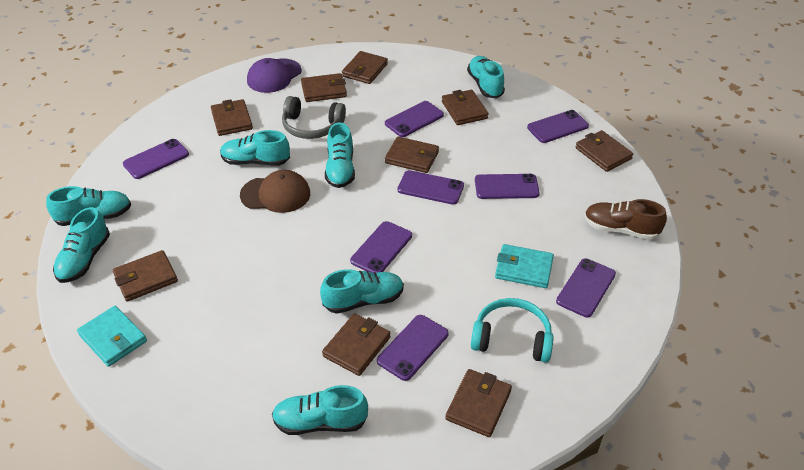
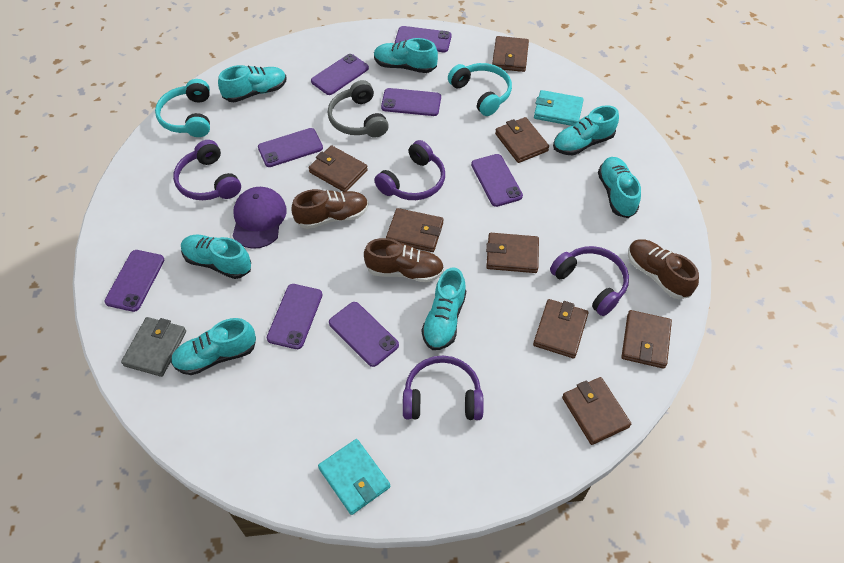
brown cap: [240,170,310,213] = 1 -> none = 0
brown shoe: [584,199,667,240] = 1 -> [292,189,368,229] [364,238,444,283] [628,239,699,299] = 3
brown wallet: [113,250,178,302] [211,99,253,136] [301,73,347,102] [322,314,391,376] [342,51,388,84] [385,137,439,173] [442,90,489,125] [445,369,512,437] [576,130,633,172] = 9 -> [309,145,368,192] [386,208,443,252] [486,233,539,273] [492,36,529,72] [495,117,549,163] [533,299,588,358] [562,377,631,445] [621,310,672,369] = 8
grey wallet: none = 0 -> [121,317,186,377] = 1
purple headphones: none = 0 -> [173,140,241,200] [374,140,445,200] [403,356,484,420] [550,246,629,316] = 4
turquoise headphones: [471,298,554,362] = 1 -> [155,79,210,137] [448,63,512,116] = 2

